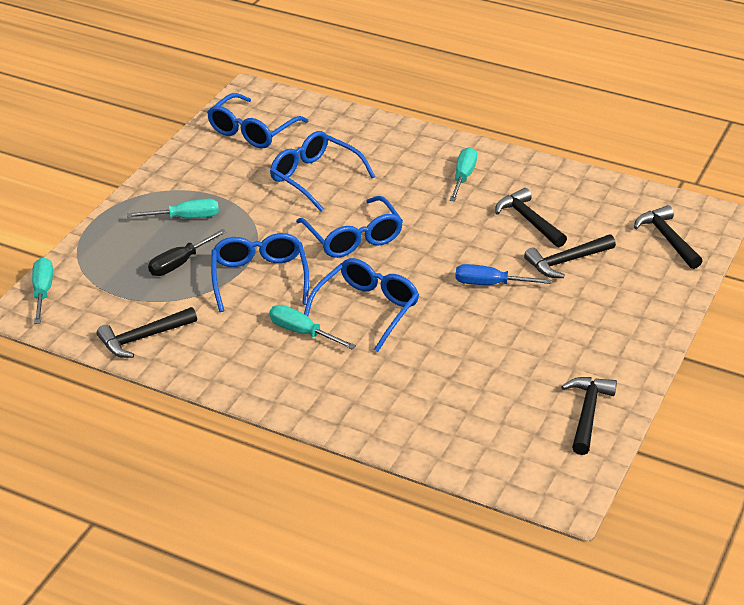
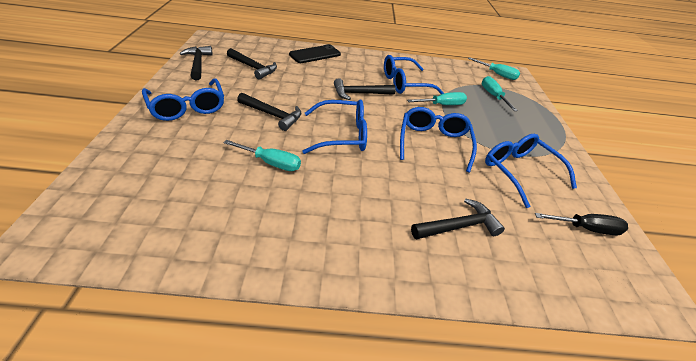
black phone: none = 0 -> [289,44,341,63] = 1
blue screwdriver: [455,264,552,285] = 1 -> none = 0

